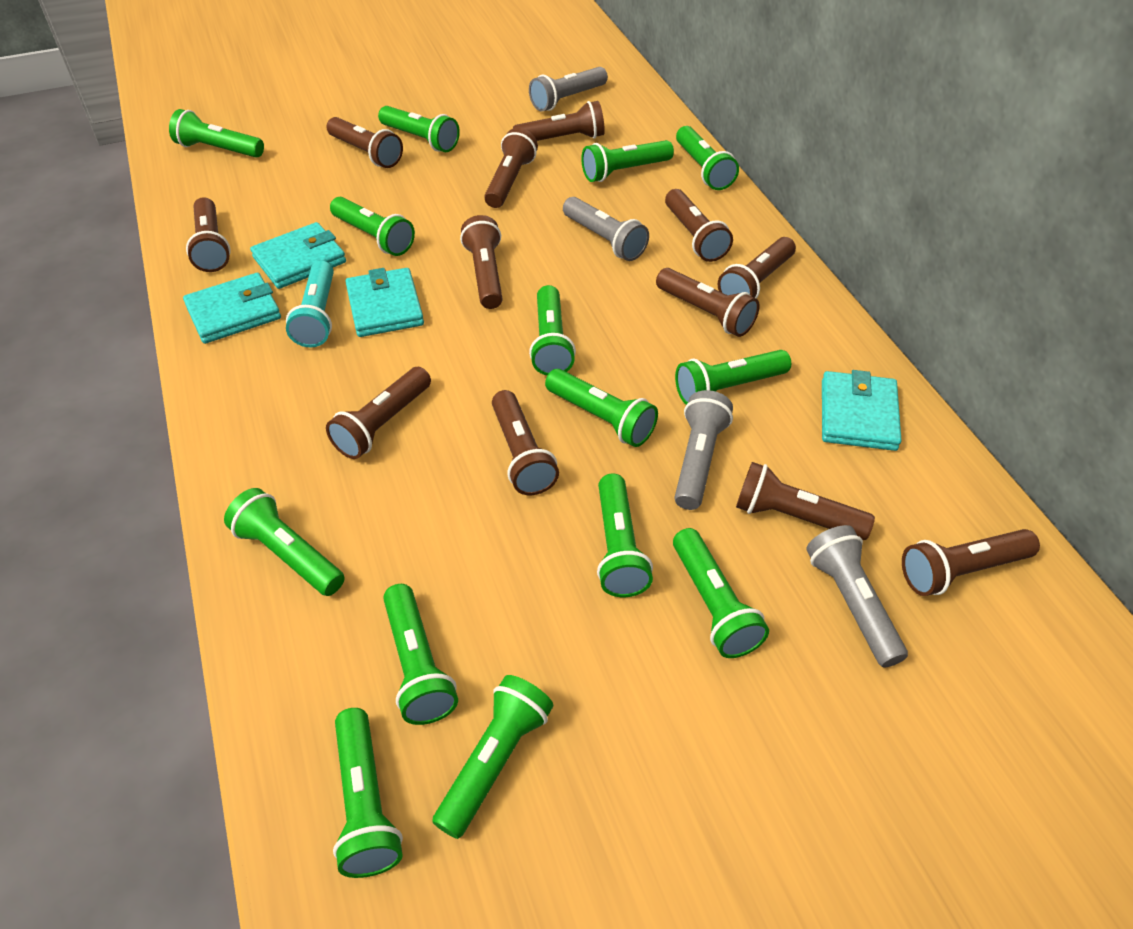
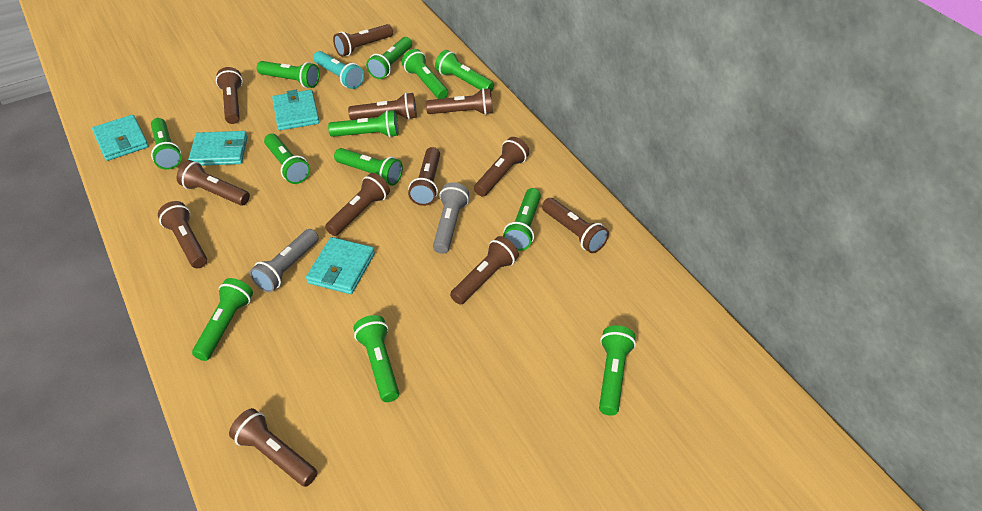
green flashlight: [169,109,264,158] [224,488,345,596] [330,197,415,256] [333,708,403,878] [378,106,460,152] [383,584,458,725] [432,675,553,839] [529,285,576,376] [545,369,658,447] [581,140,674,182] [597,473,653,597] [673,528,769,658] [675,350,791,405] [676,126,739,190] = 14 -> [151,118,182,170] [192,278,253,361] [257,61,320,88] [264,134,310,184] [328,110,398,138] [334,148,403,186] [353,315,399,402] [366,37,412,79] [402,49,448,99] [435,50,494,91] [503,188,541,251] [599,325,636,416] = 12
grey flashlight: [529,67,608,111] [563,197,649,261] [674,390,733,510] [806,525,908,668] = 4 -> [250,229,319,292] [433,182,469,254] = 2

